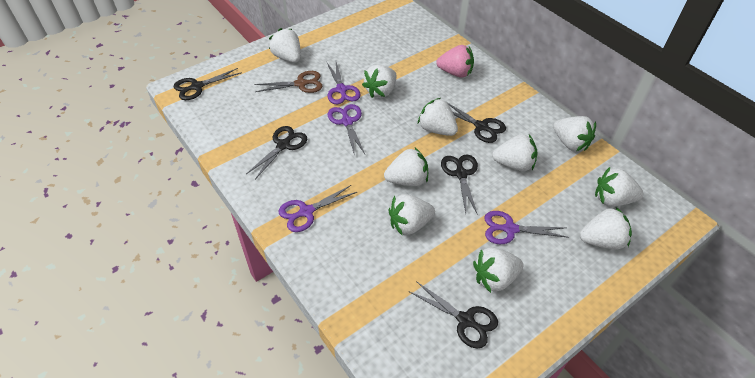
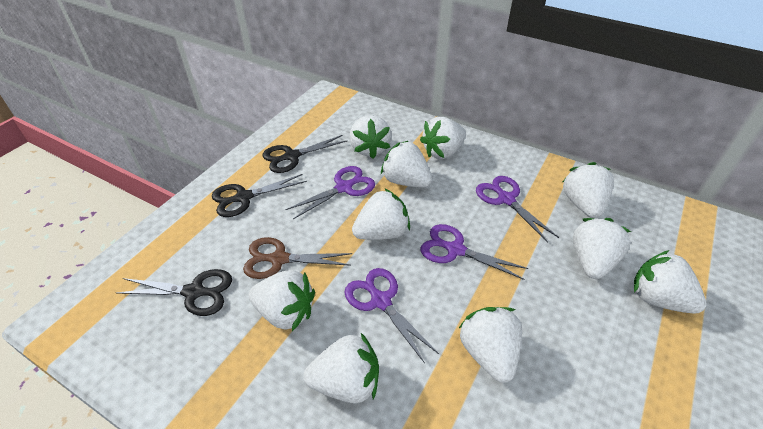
black scissors: [174,68,242,100] [246,126,307,179] [410,281,498,348] [441,155,478,215] [448,103,506,143] = 5 -> [116,269,232,316] [212,174,307,217] [263,135,348,173] = 3
pink strawberry: [436,45,474,78] = 1 -> none = 0

